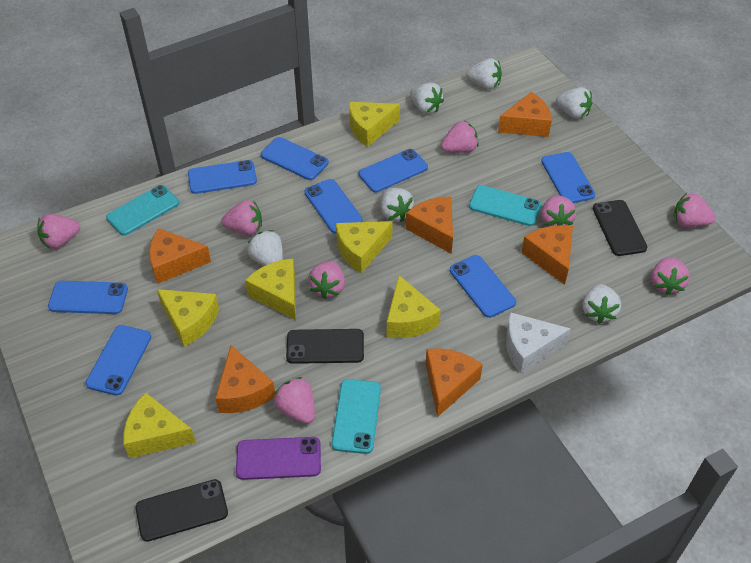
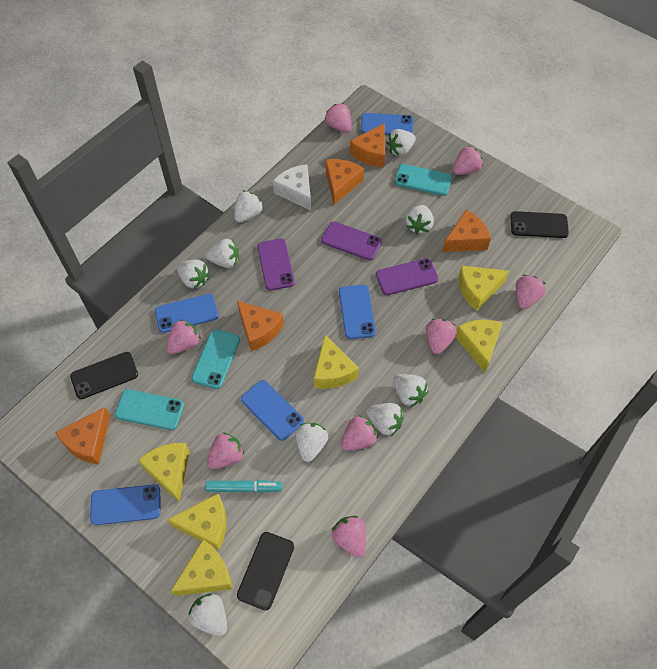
blue phone: [48,281,128,314] [86,325,151,396] [188,160,257,194] [261,137,329,180] [304,179,363,234] [359,149,428,192] [450,255,516,318] [541,152,595,203] = 8 -> [90,484,160,525] [155,294,218,333] [241,380,304,441] [339,285,376,339] [361,113,413,135] = 5
orange cheese: [149,228,211,284] [215,345,275,413] [406,196,453,254] [426,348,483,417] [498,92,552,137] [521,225,573,285] = 6 -> [55,407,110,464] [237,301,284,351] [326,159,364,205] [350,123,385,167] [442,210,491,252] = 5
purple phone: [236,437,321,480] = 1 -> [257,239,295,291] [321,221,382,261] [376,258,439,295] = 3
turquoise marker: none = 0 -> [205,480,282,493] = 1
white strawberry: [247,230,283,266] [381,188,414,222] [410,83,444,114] [466,58,502,89] [556,87,592,119] [583,284,621,324] = 6 -> [177,260,210,289] [188,593,227,636] [205,239,239,268] [234,191,264,223] [295,423,328,462] [366,403,404,436] [386,129,416,156] [393,374,428,407] [406,205,434,235] = 9

